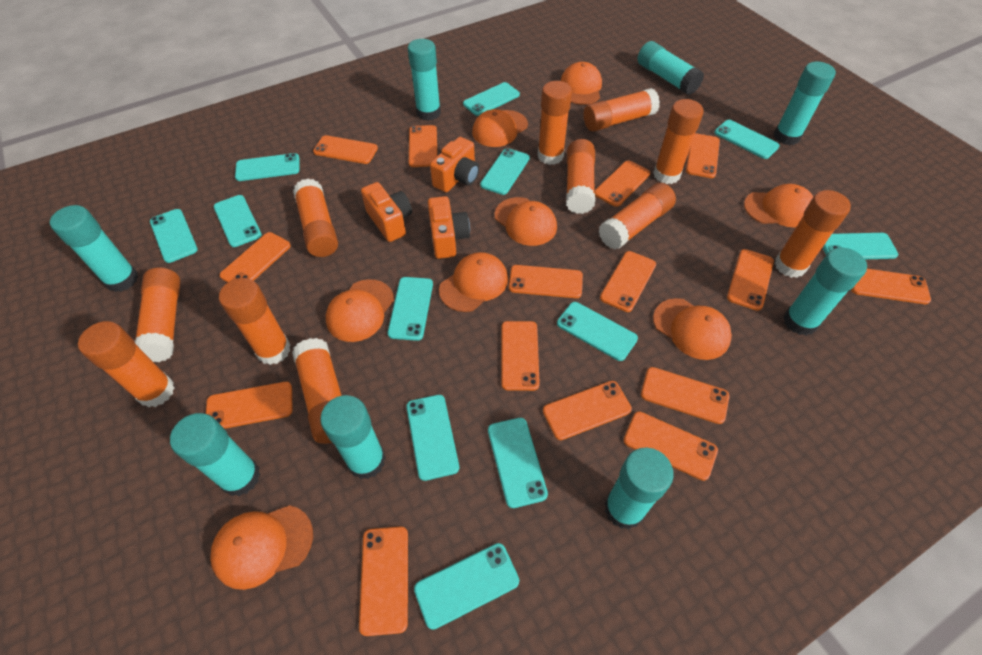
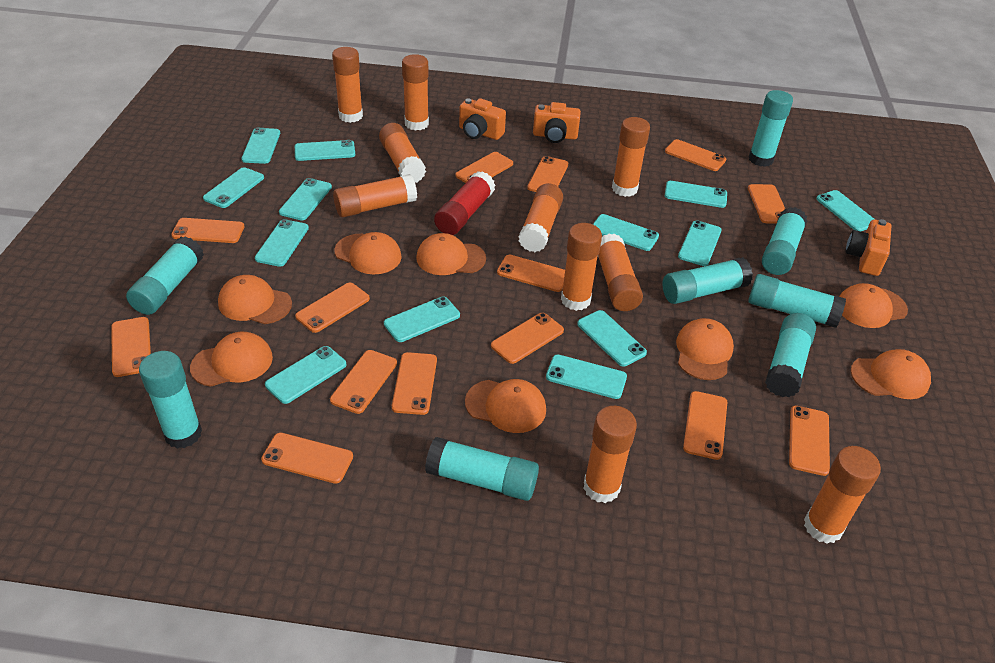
orange glue stick: [78,321,175,408] [135,268,180,362] [219,278,291,365] [292,338,342,444] [293,178,338,257] [538,81,572,165] [566,139,595,214] [584,88,660,132] [598,183,676,249] [653,99,704,184] [774,190,851,278] = 11 -> [332,47,363,123] [333,174,417,217] [379,123,426,183] [402,54,429,131] [519,183,563,252] [561,223,602,311] [584,406,637,503] [598,234,643,311] [612,117,650,197] [804,446,881,544] = 10
orange phone: [206,382,293,429] [220,232,291,283] [313,135,378,164] [359,526,408,636] [409,125,437,167] [501,321,540,391] [509,265,583,298] [543,381,632,440] [594,160,650,207] [600,251,656,312] [623,411,718,481] [641,367,730,424] [686,133,720,178] [727,249,774,311] [851,269,931,304] = 15 -> [111,317,151,377] [171,218,244,243] [261,433,353,484] [295,283,370,333] [330,350,397,414] [392,352,437,415] [455,152,513,183] [491,313,564,364] [497,255,565,292] [527,156,568,192] [665,139,726,171] [683,391,727,460] [748,184,785,224] [789,406,830,476] = 14
red glue stick: none = 0 -> [434,171,495,235] = 1
turquoise phone: [150,209,198,263] [214,195,262,247] [235,153,299,181] [388,277,433,341] [406,395,459,481] [414,543,519,630] [463,82,520,116] [480,148,530,195] [488,418,548,508] [557,302,638,361] [714,120,780,159] [822,233,898,259] = 12 -> [203,167,264,208] [241,128,280,164] [255,219,309,267] [265,346,346,404] [279,178,332,220] [295,140,355,161] [384,297,460,342] [546,354,627,399] [577,310,647,367] [593,214,659,251] [665,181,727,208] [678,220,722,266] [816,190,874,231] = 13

